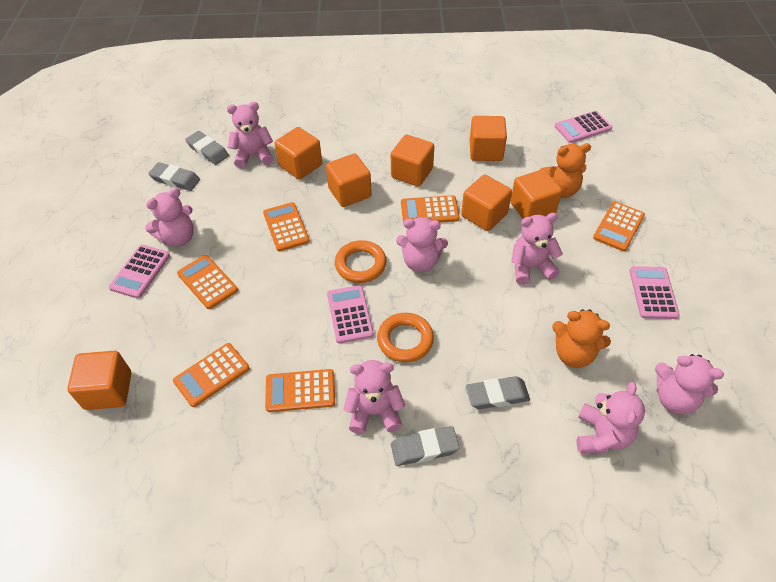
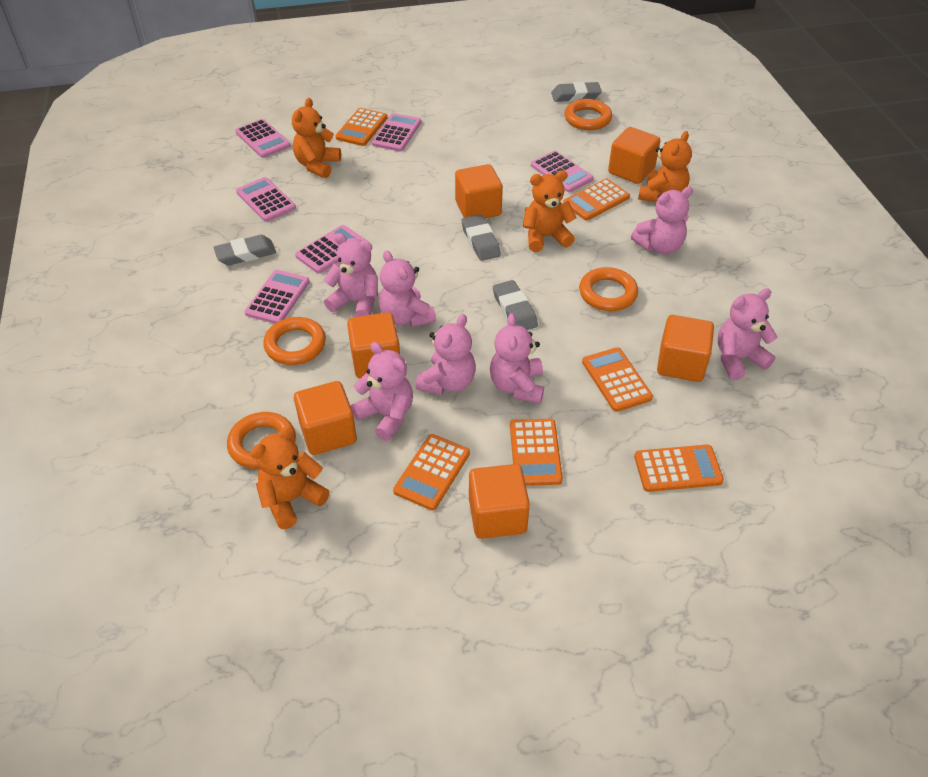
orange cube: [67,351,131,410] [275,127,322,180] [326,153,372,207] [391,135,434,187] [461,175,512,231] [470,116,507,161] [510,169,562,219] = 7 -> [294,381,357,455] [347,312,400,378] [455,164,503,218] [469,464,530,539] [608,127,660,184] [657,315,714,382] = 6
orange ring: [335,240,387,283] [377,313,434,362] = 2 -> [227,412,296,469] [263,317,326,365] [565,99,612,130] [579,267,638,311] = 4
orange teddy bear: [540,143,591,198] [552,309,611,368] = 2 -> [250,425,330,529] [292,98,341,178] [523,170,577,252] [638,131,692,202] = 4
pink calculator: [109,245,170,299] [327,285,374,344] [555,111,612,143] [629,266,679,319] = 4 -> [235,119,291,158] [236,177,296,222] [245,270,310,324] [295,225,366,273] [372,113,421,152] [531,151,594,192] = 6

